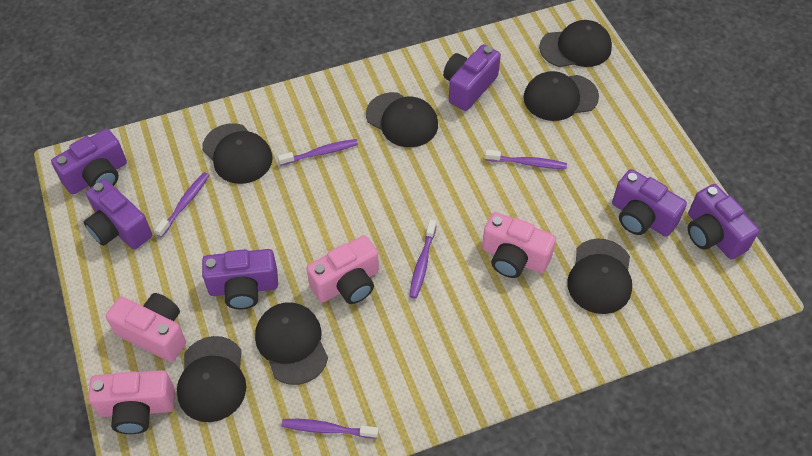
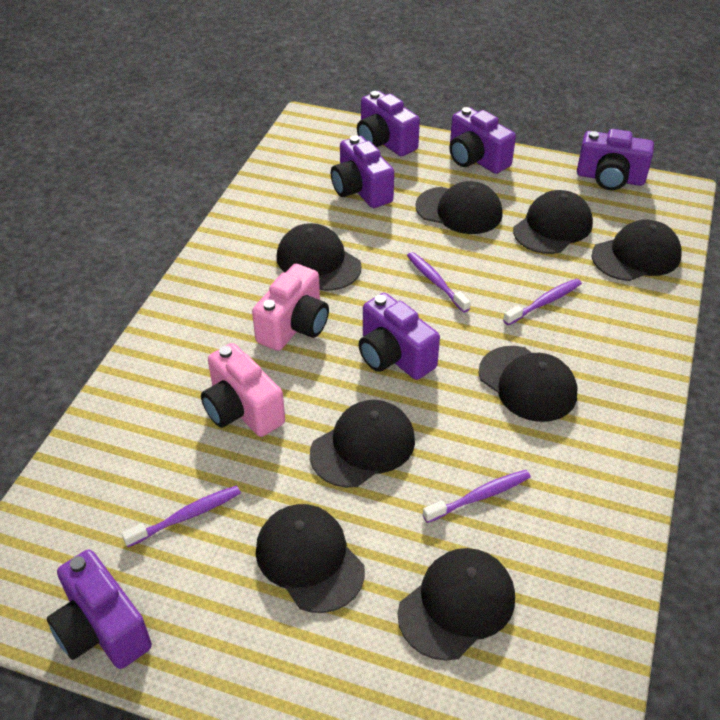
black cap: [177,336,246,422] [202,123,272,184] [255,303,328,385] [366,92,438,147] [523,71,599,121] [539,20,612,67] [567,239,632,314] = 7 -> [256,504,365,613] [277,223,362,291] [310,400,415,488] [397,548,515,661] [415,181,503,234] [478,346,578,422] [513,190,593,254] [592,220,682,281] = 8
pink camera: [88,370,175,434] [106,293,186,362] [306,235,379,304] [482,212,556,278] = 4 -> [201,343,285,437] [252,264,329,351] = 2
purple toothbrush: [155,172,210,237] [278,139,358,166] [281,419,379,439] [409,220,436,299] [485,150,567,169] = 5 -> [122,485,241,547] [407,252,471,313] [423,470,531,523] [503,279,582,325] = 4

